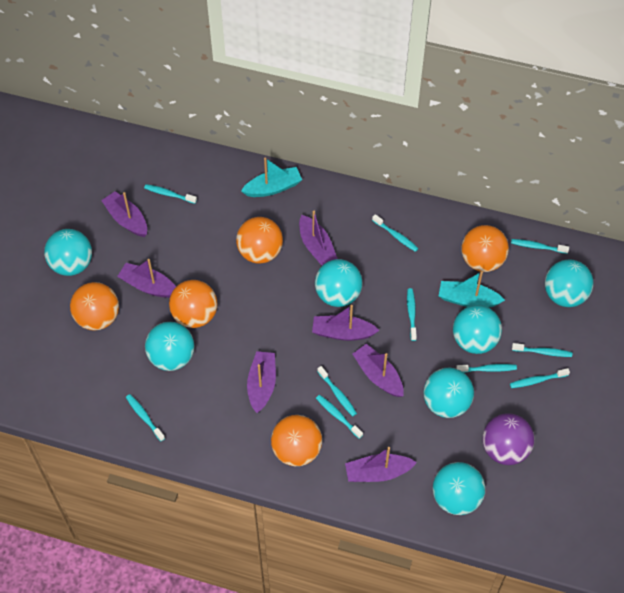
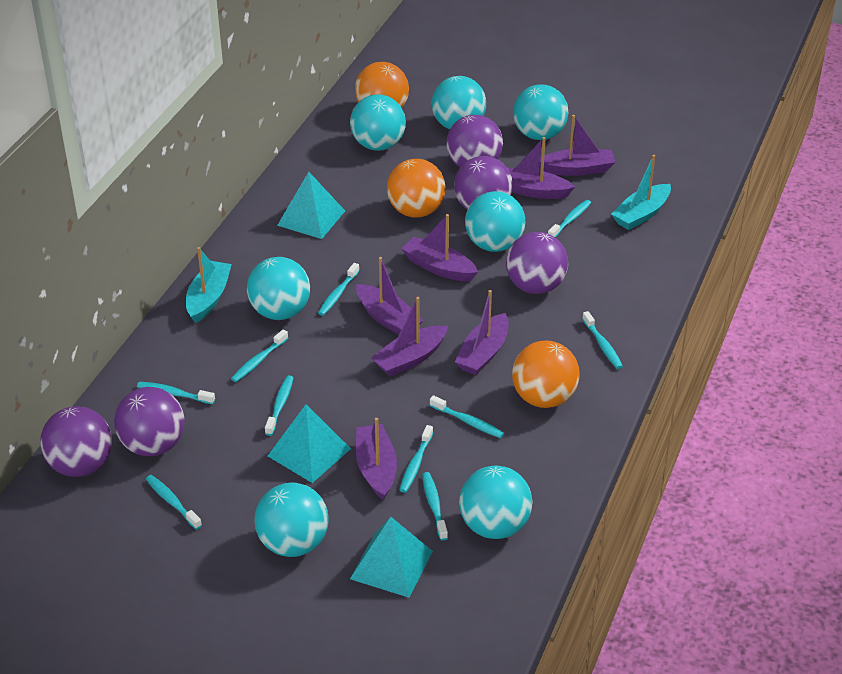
orange ball: [70,282,119,331] [169,280,217,328] [236,217,283,264] [271,415,322,466] [461,225,509,272] = 5 -> [355,62,409,108] [387,159,445,218] [512,340,579,408] = 3
purple ball: [483,413,534,465] = 1 -> [40,406,112,477] [114,387,185,456] [446,115,503,167] [454,156,513,210] [506,232,568,294] = 5
turquoise pyramid: none = 0 -> [268,404,351,483] [277,172,345,239] [350,517,433,598] = 3

